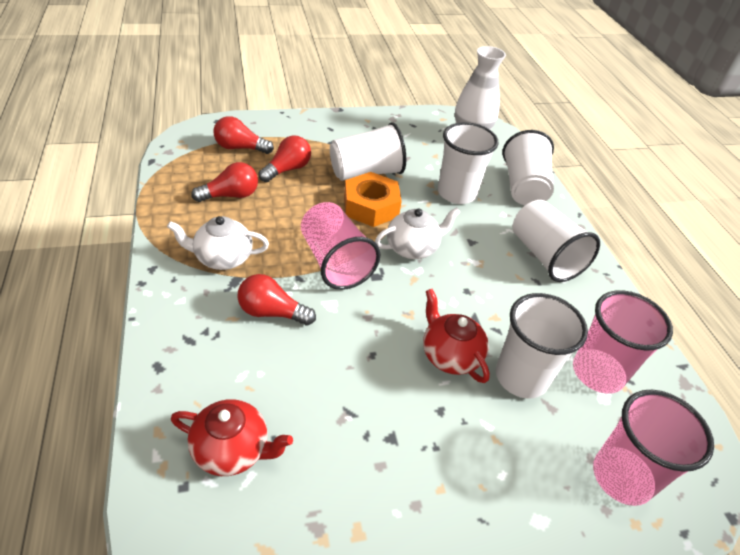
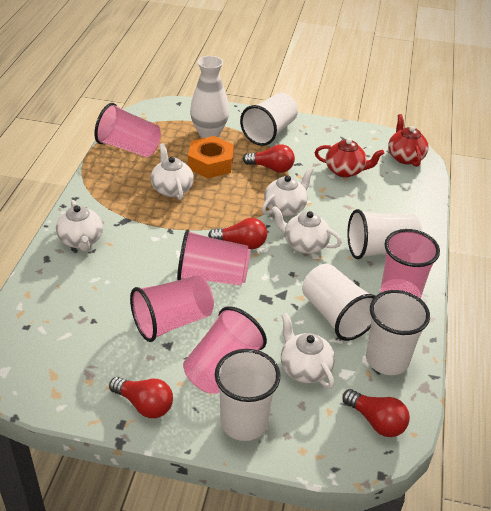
pink cup: [301,202,380,290] [573,290,673,394] [593,390,714,506] = 3 -> [94,103,161,157] [130,276,214,342] [177,229,251,286] [183,306,267,394] [380,229,440,299] = 5
white teapot: [167,216,269,270] [375,207,460,259] = 2 -> [56,200,103,252] [151,143,194,200] [262,167,314,217] [271,206,342,254] [281,313,335,389] = 5

